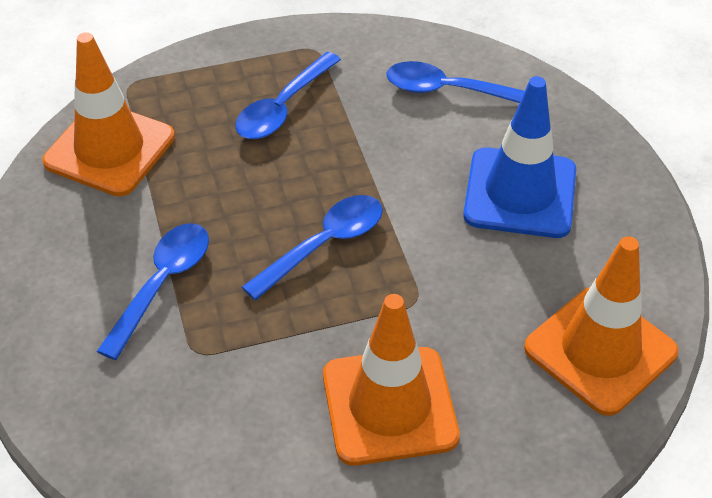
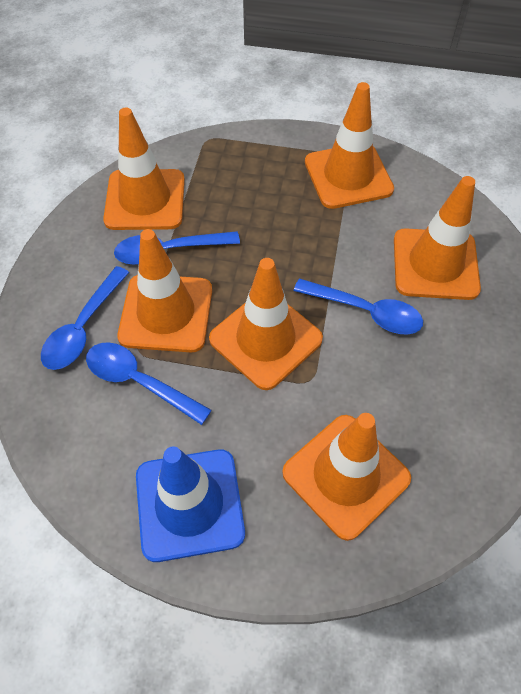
orange traffic cone: [43,32,175,196] [323,294,460,466] [524,236,679,416] = 3 -> [103,107,185,230] [117,229,212,352] [209,258,323,390] [282,413,411,541] [305,82,394,209] [394,176,481,300] = 6

